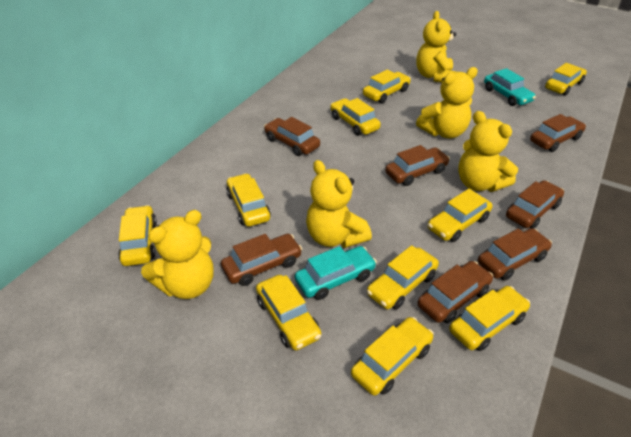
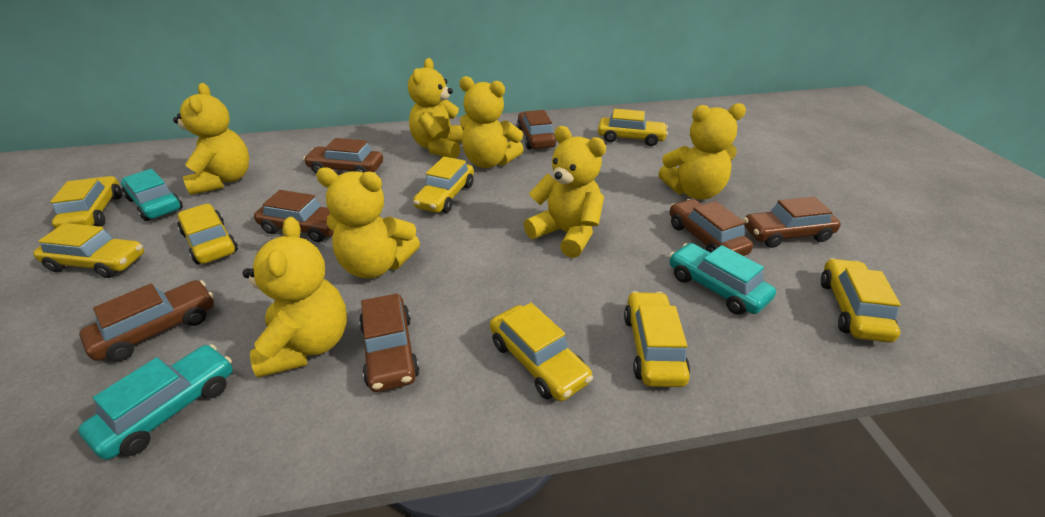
turquoise car: [295,246,377,300] [484,68,536,106] = 2 -> [78,344,233,460] [121,169,183,221] [669,243,776,315] = 3
yellow car: [118,205,157,266] [226,173,271,227] [256,275,321,350] [330,98,381,136] [351,317,434,396] [363,70,411,103] [366,245,439,309] [428,189,493,242] [449,286,530,351] [545,63,587,96] = 10 -> [33,223,144,278] [50,176,122,229] [178,204,238,264] [413,156,474,213] [490,303,593,401] [598,109,668,146] [624,291,690,387] [821,258,901,343] = 8
yellow teddy bear: [141,210,213,299] [306,160,372,248] [416,11,456,83] [416,67,478,138] [458,111,518,192] = 5 -> [173,83,249,195] [242,217,347,378] [316,167,420,279] [408,58,463,159] [459,76,524,168] [524,126,606,258] [658,103,746,200] = 7

